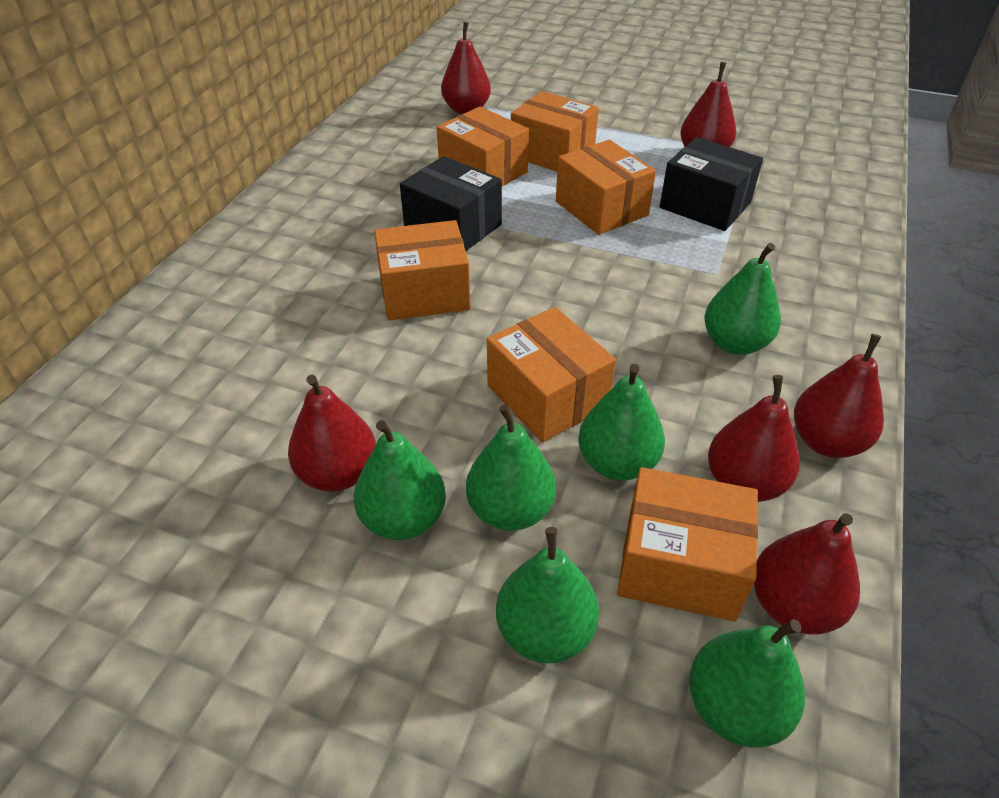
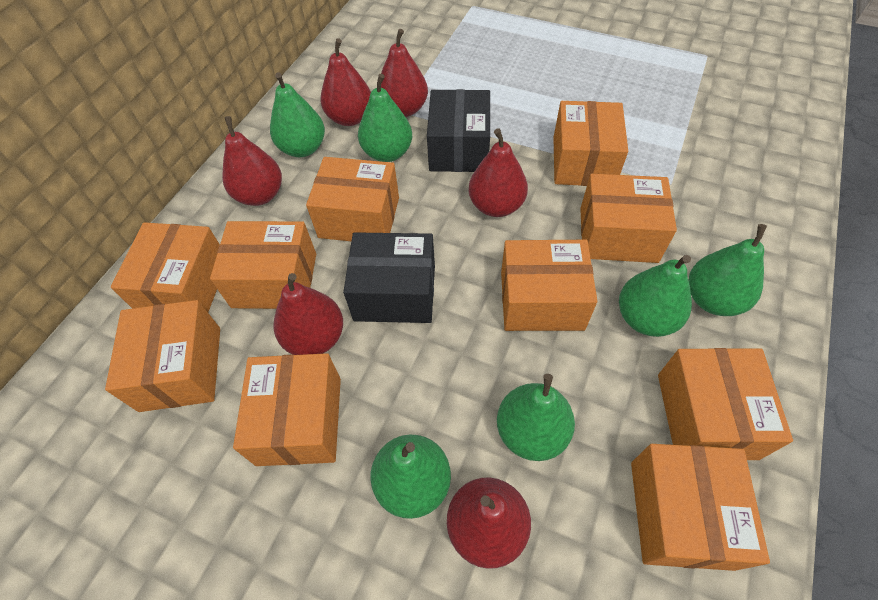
orange box: [374,220,471,320] [437,106,529,186] [487,307,616,442] [511,91,599,172] [556,140,656,235] [617,467,758,622] = 6 -> [105,300,220,412] [111,222,220,312] [210,221,316,309] [233,353,341,466] [306,157,399,241] [501,240,597,331] [553,101,628,186] [580,174,677,263] [631,444,770,571] [658,348,793,460] = 10

